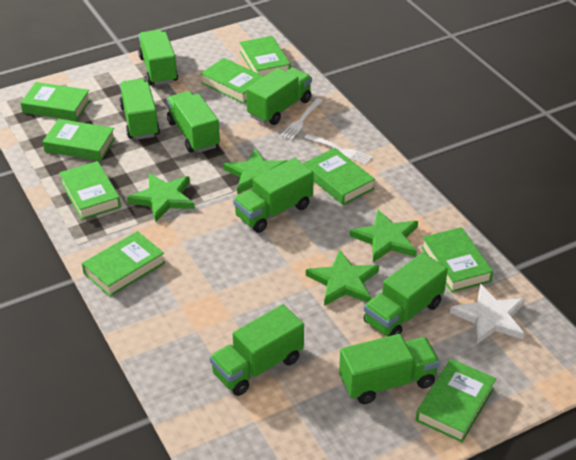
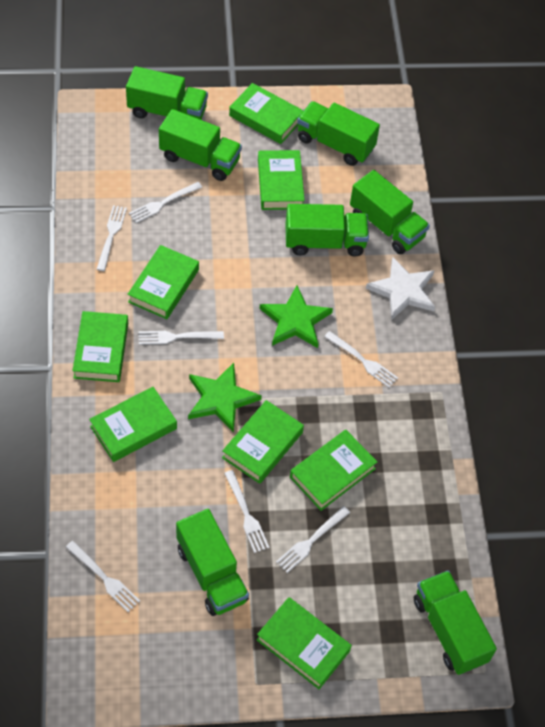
green book: [20,82,91,121] [43,119,115,161] [59,161,121,220] [82,231,165,297] [200,58,265,104] [239,36,291,76] [304,148,375,205] [416,359,496,442] [421,227,493,293] = 9 -> [72,311,128,382] [89,387,177,462] [128,245,199,319] [222,400,304,484] [229,83,304,144] [257,597,352,689] [258,150,305,210] [290,430,377,511] = 8
green star: [127,173,195,222] [223,148,287,194] [306,250,379,306] [349,210,418,262] = 4 -> [188,363,262,433] [260,285,333,348] = 2
green truck: [119,79,160,140] [138,30,178,85] [167,91,220,153] [210,304,304,396] [233,158,314,233] [246,68,312,125] [339,334,440,404] [364,252,448,336] = 8 -> [126,66,208,120] [159,109,242,181] [176,509,249,616] [285,204,369,256] [297,101,380,166] [350,170,430,254] [414,570,497,675] = 7
white fork: [281,99,322,140] [304,134,373,165] = 2 -> [66,541,140,612] [96,205,127,271] [129,182,202,223] [138,331,224,345] [224,470,269,553] [276,506,350,573] [324,331,398,388] = 7

